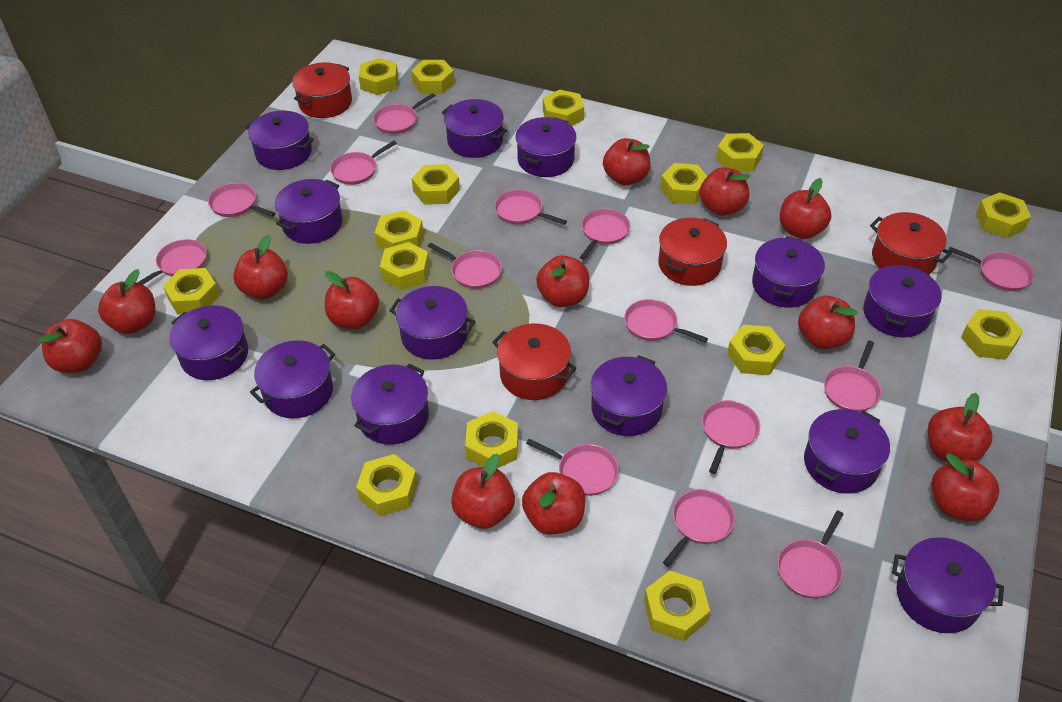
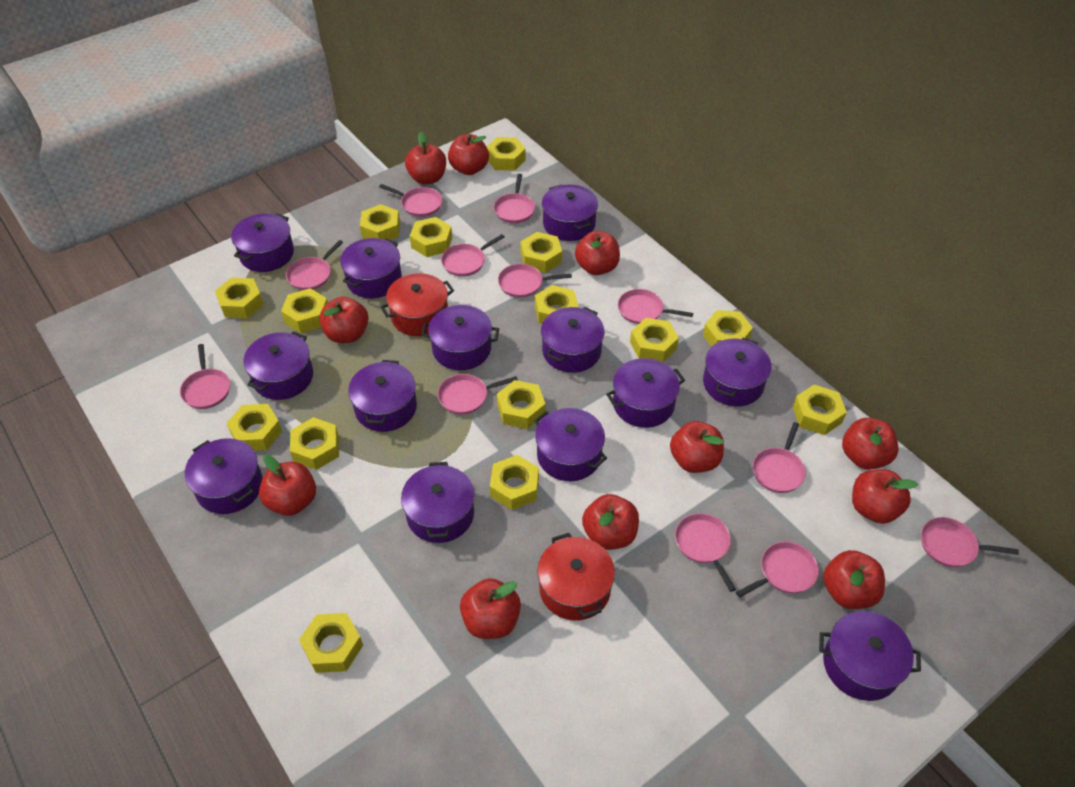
pink pan: [137,239,207,285] [208,183,276,217] [330,141,397,185] [373,93,436,134] [427,243,502,289] [494,189,567,225] [526,439,619,496] [580,209,630,260] [624,299,708,343] [663,489,735,567] [702,400,760,474] [777,510,843,598] [824,341,881,412] [948,247,1034,291] = 14 -> [180,344,230,409] [286,240,343,290] [379,184,443,217] [438,374,518,414] [441,234,505,277] [494,174,535,223] [498,264,572,298] [618,289,693,324] [675,513,736,592] [736,542,819,598] [753,422,806,493] [921,517,1019,567] = 12
red apple: [38,319,102,373] [98,269,156,334] [233,235,288,299] [325,271,379,329] [451,454,515,529] [522,472,585,535] [536,255,589,307] [603,138,651,186] [700,167,750,216] [780,178,831,239] [798,296,858,349] [928,393,992,463] [931,453,999,521] = 13 -> [259,454,316,516] [319,297,369,343] [405,132,446,185] [448,134,489,175] [460,578,521,639] [575,231,620,275] [582,494,639,550] [670,421,724,473] [823,550,885,609] [842,418,899,470] [852,469,918,524] = 11
red pot: [292,62,352,118] [492,323,577,400] [658,218,727,286] [870,212,952,275] = 4 -> [380,273,454,336] [537,533,615,621] = 2

